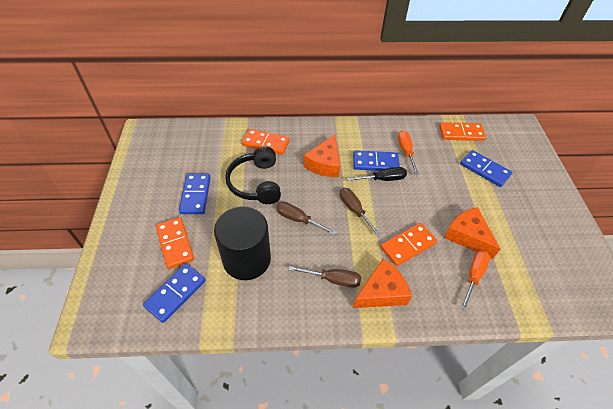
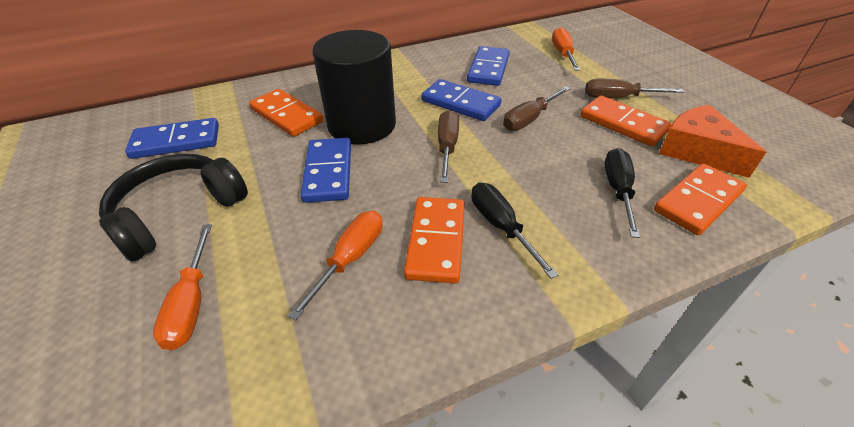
black screwdriver: [347,167,407,181] = 1 -> [471,183,558,279] [604,148,640,238] = 2
orange cheese: [303,135,340,177] [353,259,412,308] [444,207,500,259] = 3 -> [659,105,766,178] = 1
orange screwdriver: [398,131,419,175] [461,250,490,311] = 2 -> [153,224,212,350] [288,211,383,321] [552,27,580,71] = 3

